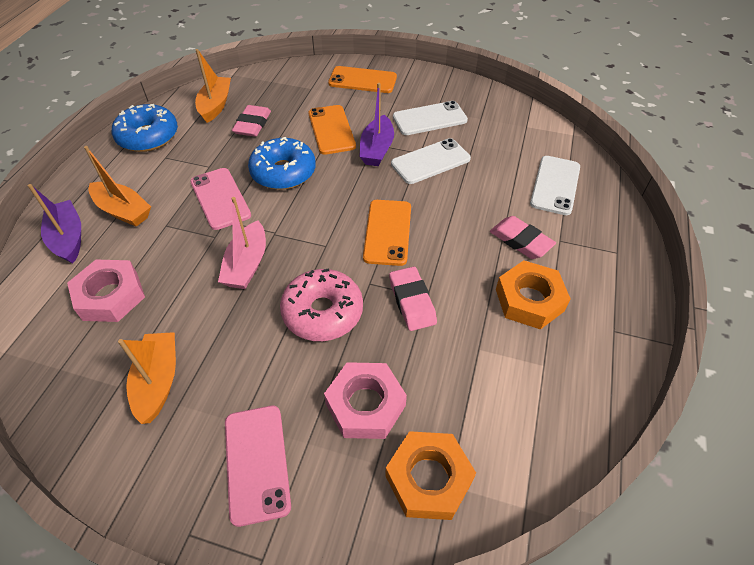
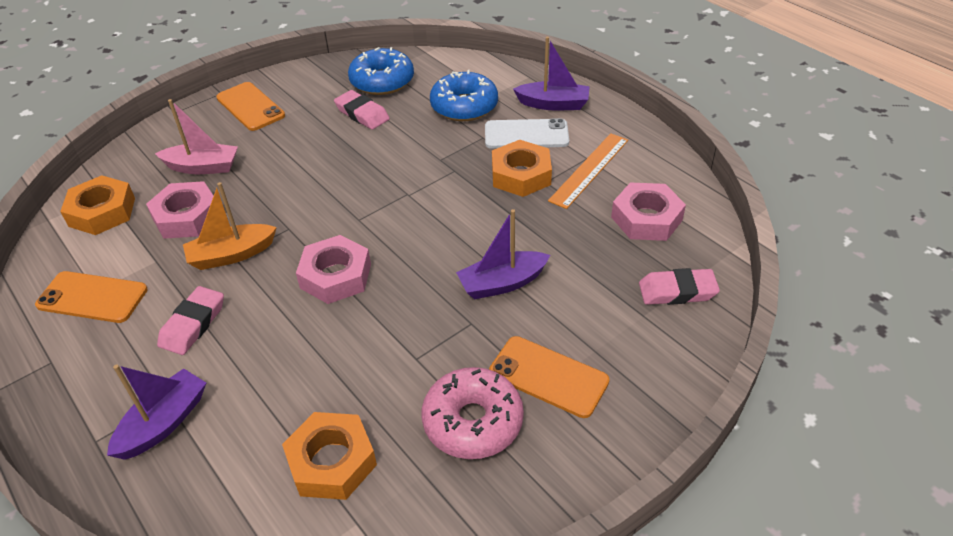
orange boat: [84,146,151,227] [118,332,176,424] [195,49,231,123] = 3 -> [183,182,277,270] = 1
orange nut: [385,431,476,520] [496,261,571,330] = 2 -> [60,175,135,235] [282,412,377,500] [492,140,552,197] = 3
orange ruler: none = 0 -> [548,133,628,209] = 1
pink nut: [67,260,145,322] [324,362,407,439] = 2 -> [146,181,213,239] [296,235,371,304] [611,182,686,241] = 3
pink phone: [190,168,251,230] [225,406,291,527] = 2 -> none = 0
purple boat: [28,184,81,264] [359,83,394,166] = 2 -> [107,364,206,460] [456,209,550,299] [513,37,590,110] = 3
white phone: [391,138,471,184] [393,101,468,135] [530,156,580,215] = 3 -> [485,118,569,149] = 1

